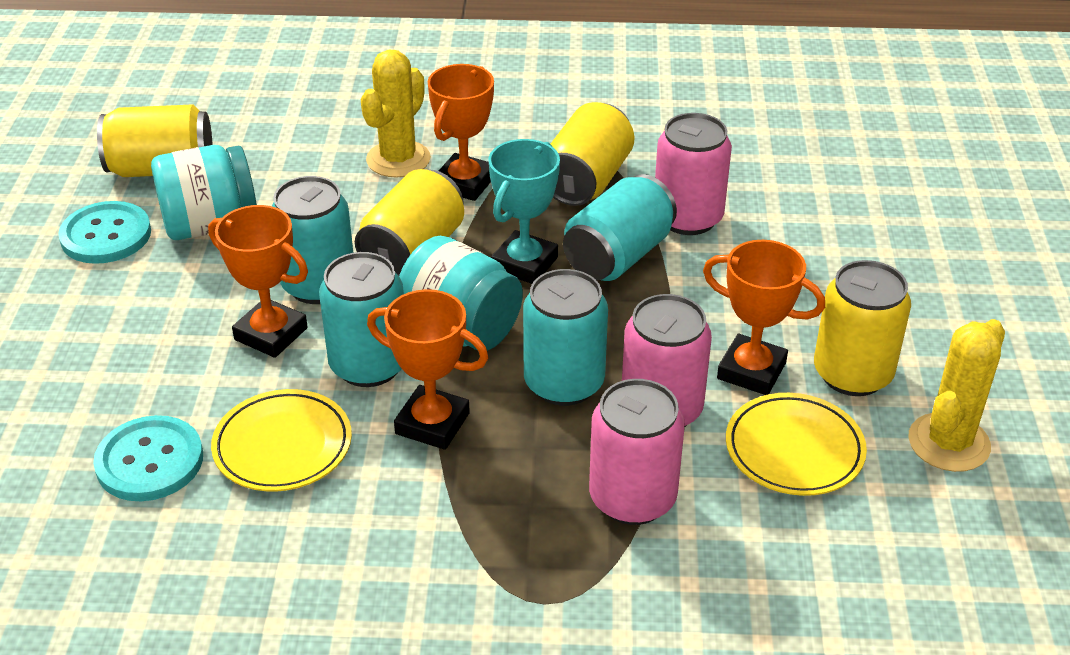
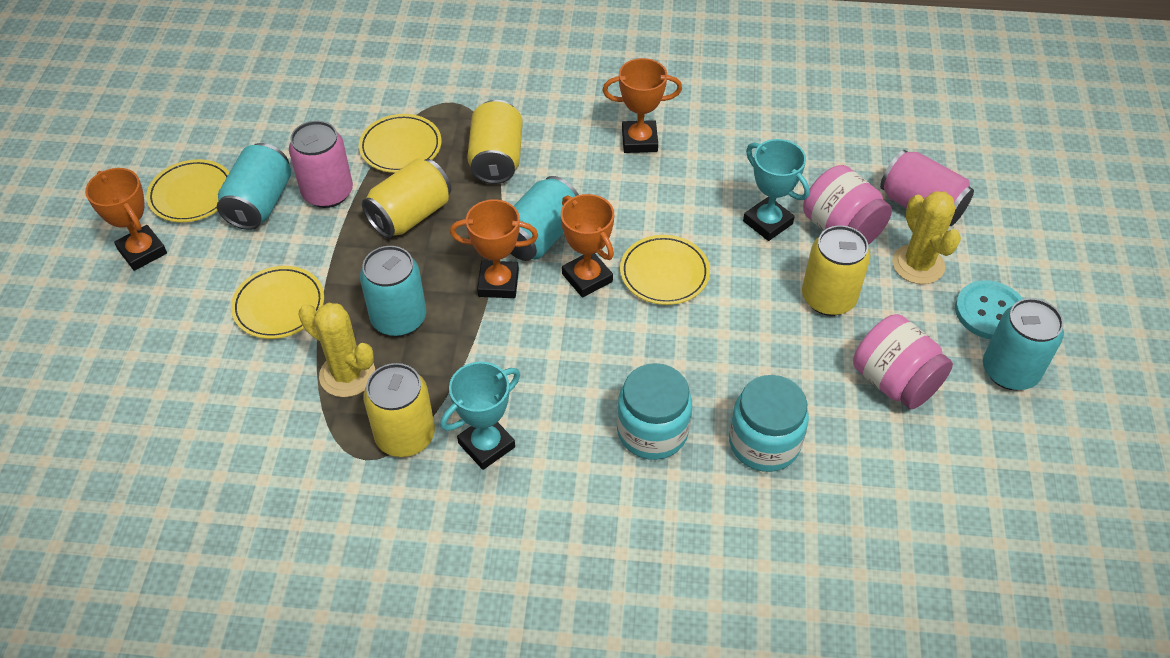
pink can: [589,379,685,525] [622,294,712,427] [655,113,732,235] = 3 -> [289,121,353,208] [880,150,974,226] = 2
pink jar: none = 0 -> [803,165,892,245] [853,314,953,409] = 2
turquoise button: [58,201,151,264] [93,415,203,501] = 2 -> [955,280,1023,339] = 1
turquoise trophy: [488,139,560,284] = 1 -> [440,362,520,470] [743,139,810,241] = 2
yellow plate: [211,389,352,492] [726,393,867,496] = 2 -> [146,159,230,222] [231,266,324,339] [359,114,442,173] [620,235,710,305] = 4

